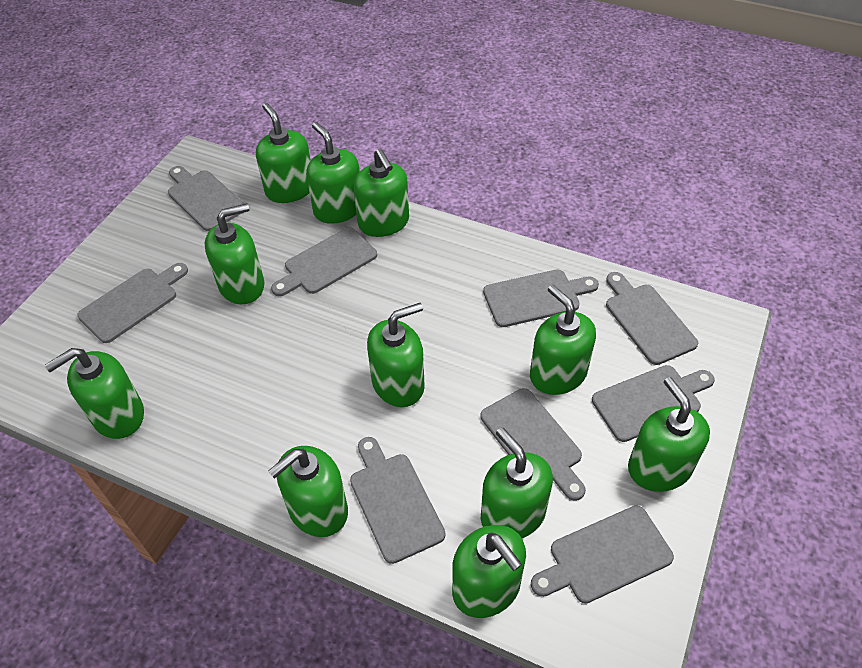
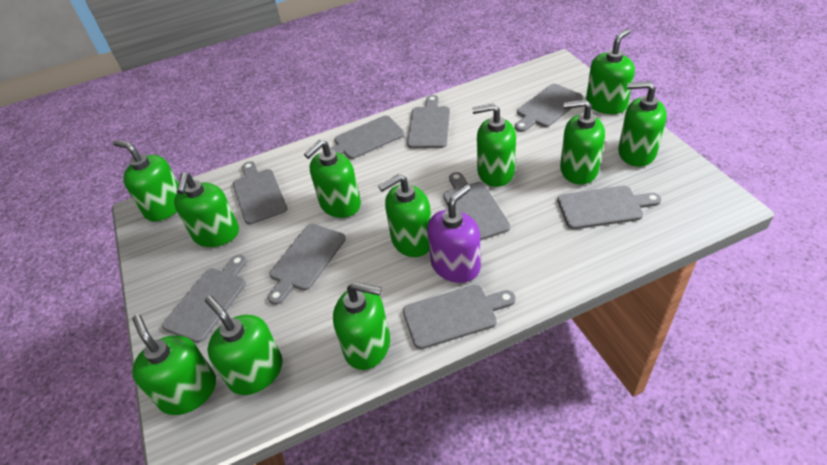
purple soap dispenser: none = 0 -> [427,185,481,283] = 1

